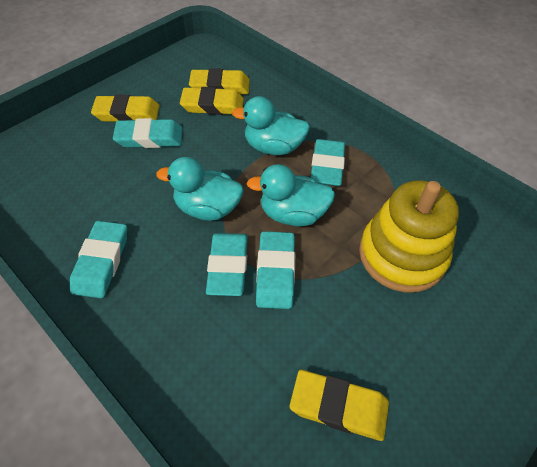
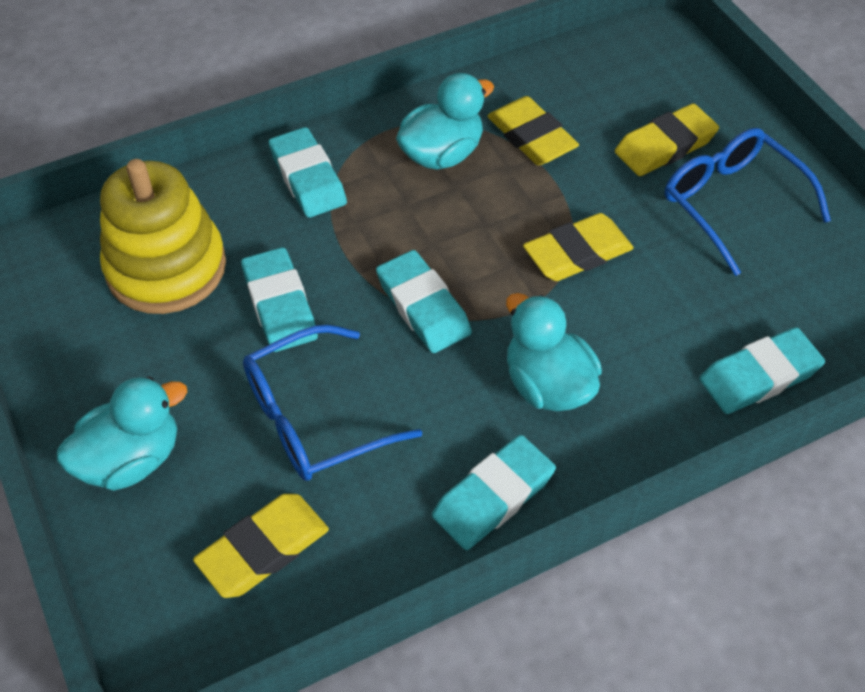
blue glasses: none = 0 -> [243,325,422,481] [664,128,831,276] = 2

